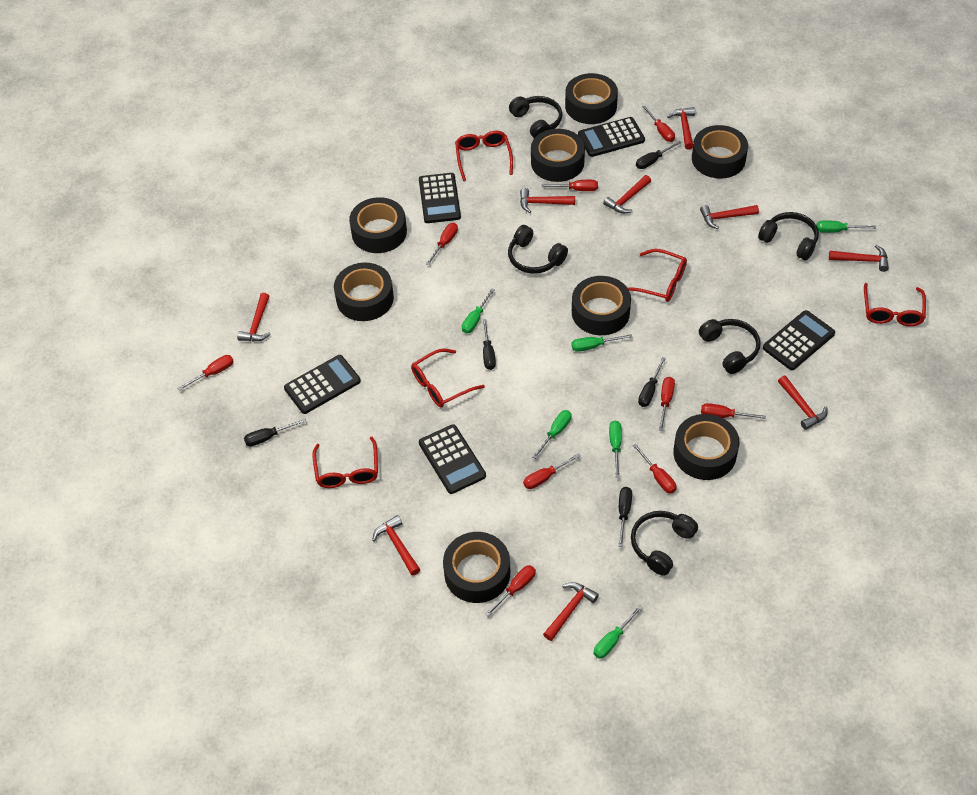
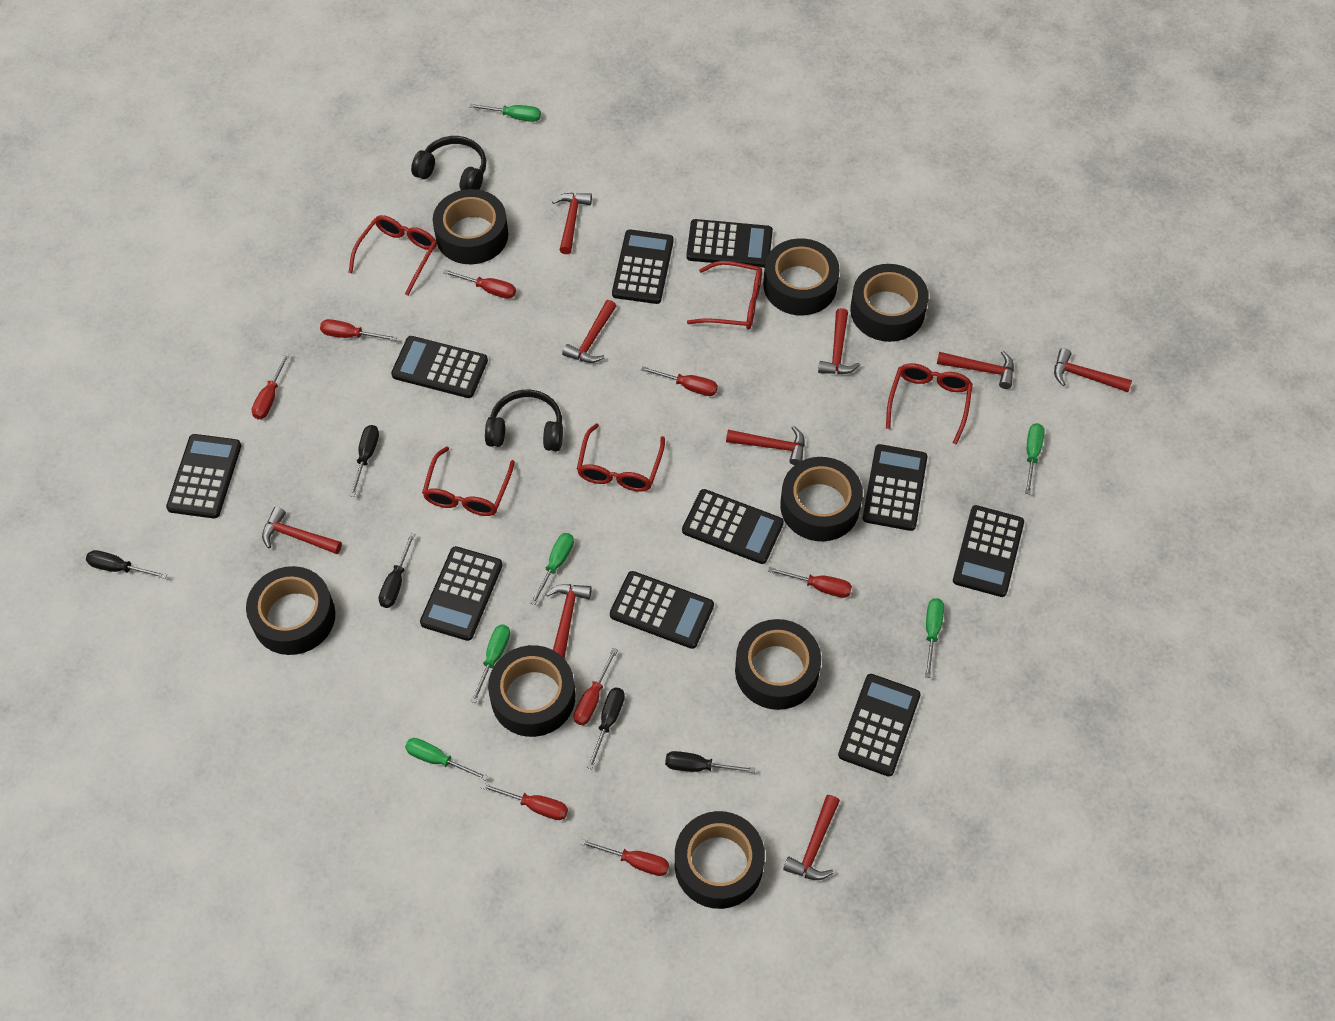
black calculator: [284,355,361,414] [419,173,461,223] [419,424,486,494] [578,117,645,157] [763,310,835,370] = 5 -> [166,434,241,518] [391,336,488,398] [420,546,503,641] [610,571,714,649] [612,229,674,304] [682,489,784,564] [686,219,773,268] [838,674,921,776] [863,444,927,531] [953,505,1024,597] = 10
black headphones: [508,225,568,274] [509,96,562,138] [631,511,698,576] [699,319,760,374] [758,212,819,260] = 5 -> [411,136,486,190] [485,389,563,451] = 2
red screwdriver: [178,355,234,391] [426,223,458,265] [485,565,536,616] [523,453,581,489] [541,180,598,191] [633,444,677,494] [642,106,675,142] [659,377,675,431] [701,403,766,419] = 9 -> [252,352,290,419] [320,319,397,341] [443,270,516,299] [481,783,568,820] [574,648,618,725] [580,839,669,876] [641,366,718,396] [768,567,852,598] = 8

